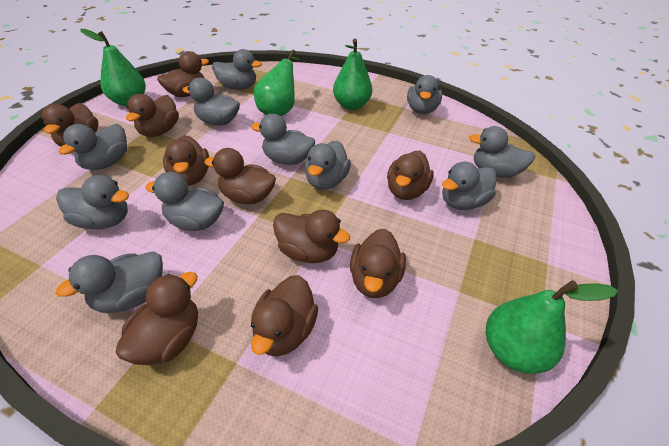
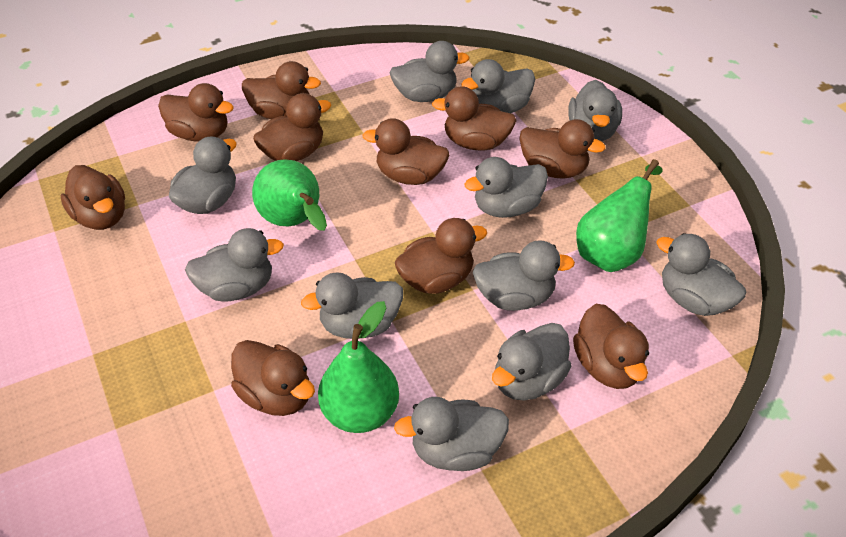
green pear: [80,29,146,106] [254,49,300,116] [333,39,372,110] [486,280,618,374] = 4 -> [252,159,327,231] [318,301,399,433] [576,159,663,272] = 3

